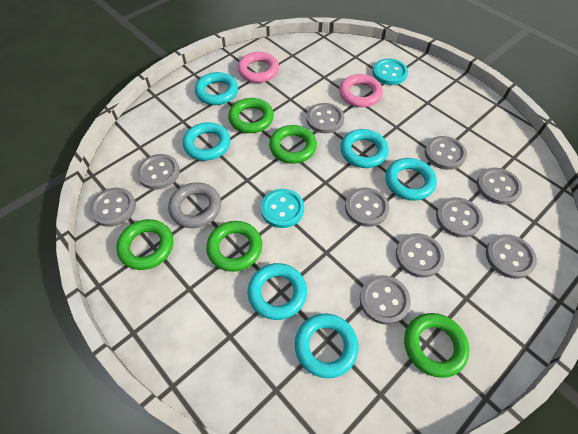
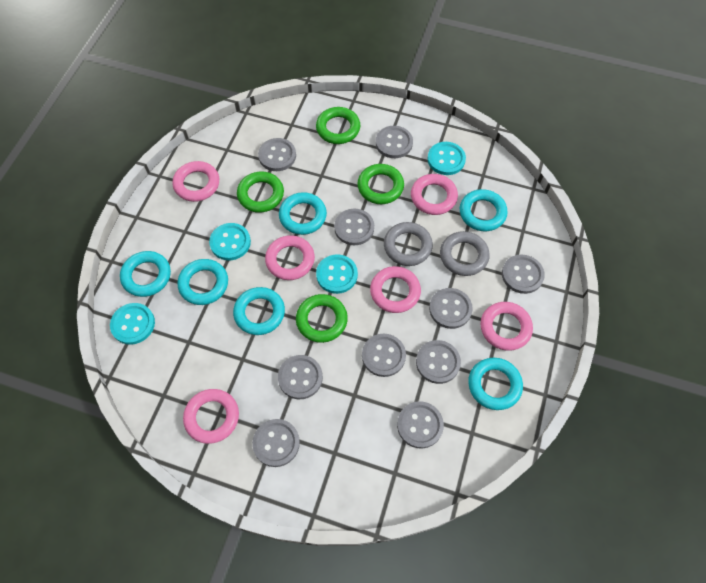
green ring: [116,219,173,270] [206,221,262,272] [228,98,274,133] [269,125,317,164] [404,313,469,378] = 5 -> [237,171,284,213] [296,294,348,343] [316,107,360,144] [357,164,404,204] = 4
grey ring: [168,182,221,228] = 1 -> [384,222,433,266] [440,231,490,276] = 2
pink ring: [238,52,279,83] [339,74,383,107] = 2 -> [173,161,219,202] [183,389,239,444] [265,235,315,280] [370,266,421,313] [411,174,458,215] [480,302,533,351] = 6
turquoise button: [261,189,304,228] [373,59,408,85] = 2 -> [110,303,155,345] [209,223,251,260] [316,254,358,294] [427,142,466,175] = 4

